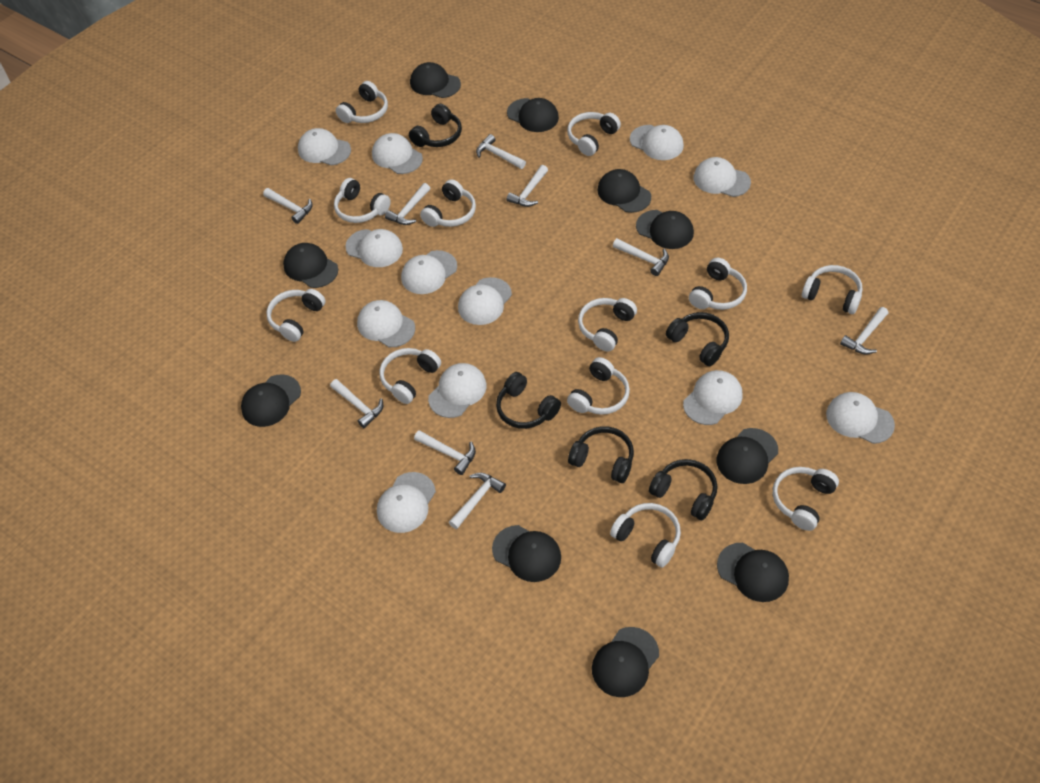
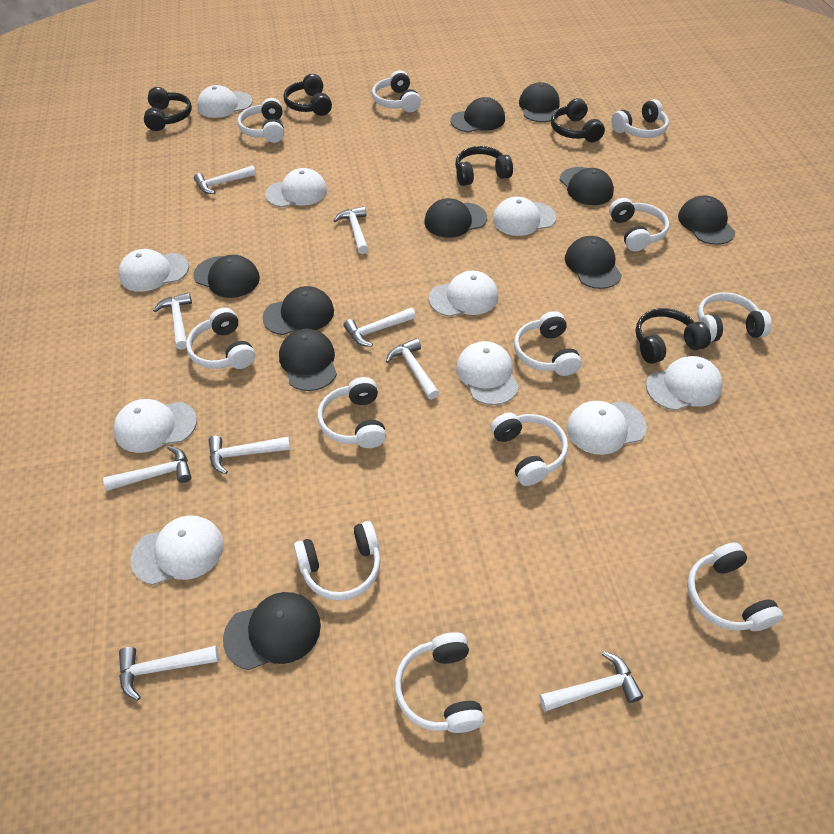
white cap: [298,128,351,166] [345,229,403,267] [357,300,415,347] [372,133,423,174] [377,472,436,533] [401,250,457,294] [428,363,486,418] [458,277,512,325] [630,125,684,160] [683,370,743,425] [693,157,751,197] [826,392,895,444] = 12 -> [114,399,197,453] [119,249,189,292] [131,515,224,585] [197,85,253,118] [265,168,327,207] [429,271,498,317] [456,341,519,405] [493,197,556,236] [567,401,647,455] [646,356,723,411] = 10

